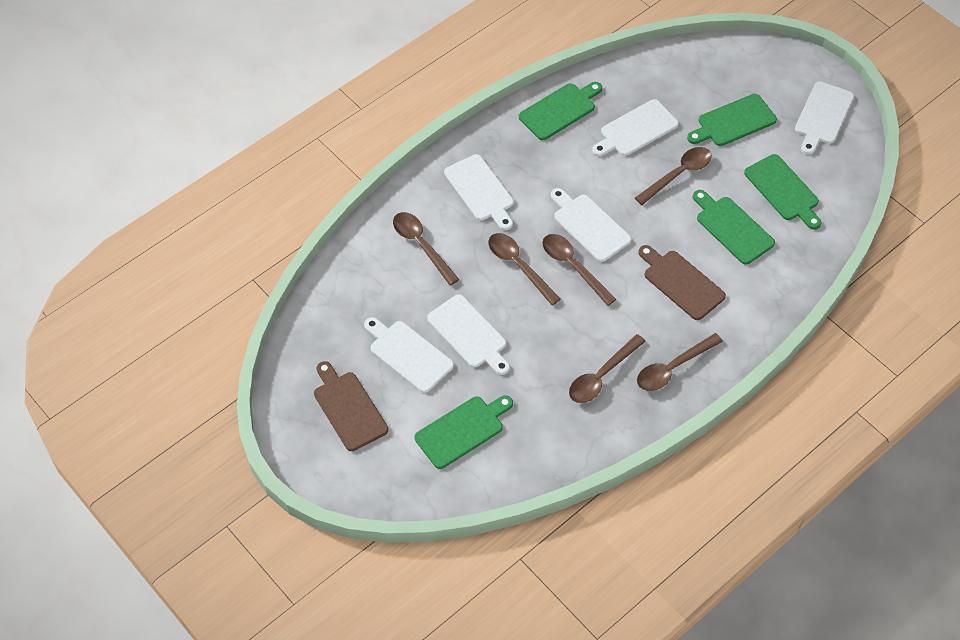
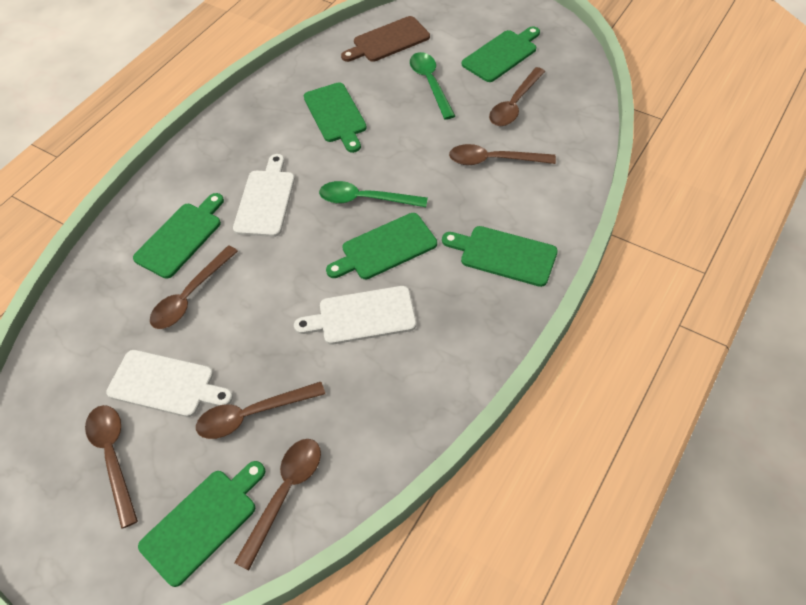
brown cutting board: [314,361,388,451] [638,245,726,320] = 2 -> [341,16,430,62] = 1
green cutting board: [415,395,513,469] [519,82,602,140] [687,94,777,146] [693,190,775,264] [744,154,821,230] = 5 -> [133,193,224,279] [138,461,265,587] [304,82,367,153] [326,213,437,279] [442,226,558,287] [462,26,540,82] = 6
green spoon: none = 0 -> [319,181,428,207] [410,52,455,120] = 2
white cutting board: [364,317,454,393] [427,294,510,375] [444,154,514,230] [551,188,631,262] [592,99,679,156] [795,81,854,155] = 6 -> [106,350,233,417] [233,154,295,237] [294,286,416,345] = 3

